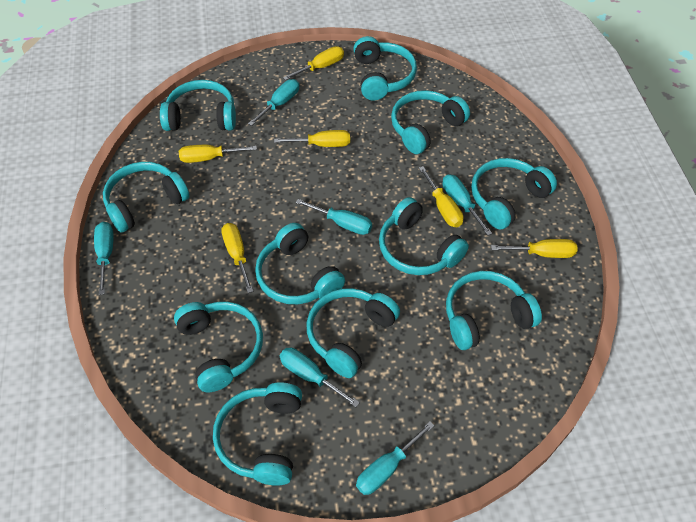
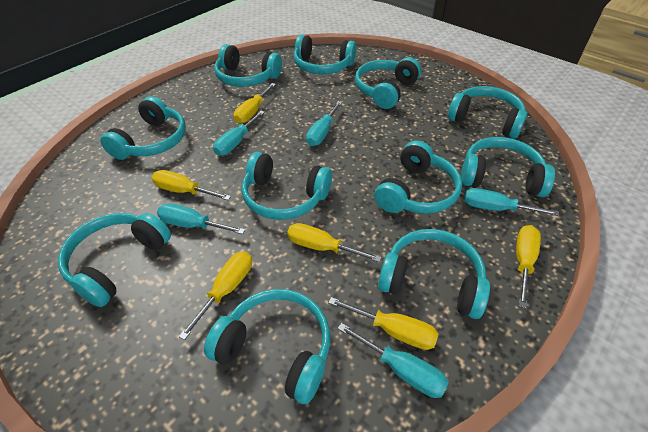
turquoise screwdriver: [94,222,114,295] [248,79,299,126] [280,348,360,407] [295,199,372,235] [356,421,435,495] [443,174,492,236] = 6 -> [157,203,245,234] [213,111,265,156] [306,101,342,146] [338,323,449,398] [464,188,559,216] = 5

